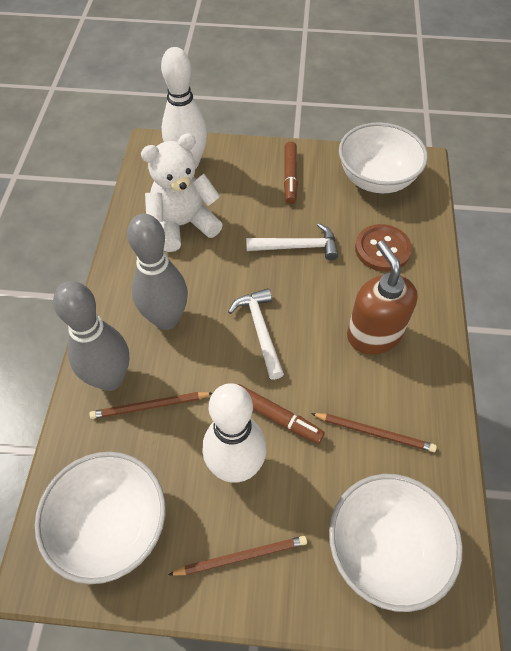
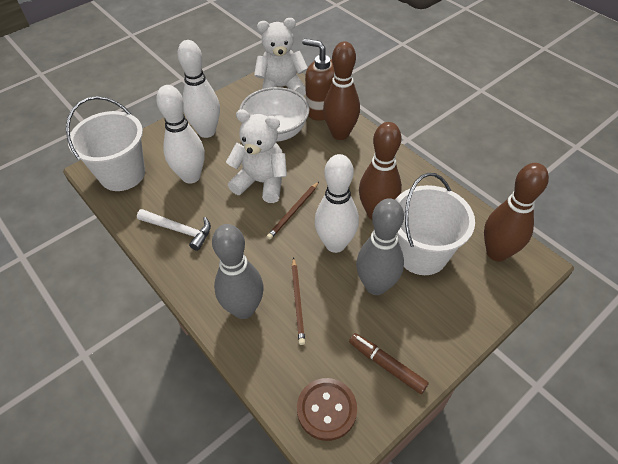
brown bowling pin: none = 0 -> [323,41,360,140] [359,122,402,220] [484,163,549,262] = 3
brown marker: [237,384,325,444] [284,141,298,204] = 2 -> [349,333,429,394] = 1
brown pencil: [89,392,213,419] [168,536,307,576] [311,413,437,452] = 3 -> [267,182,319,240] [292,257,305,345] = 2
white bowl: [35,452,165,584] [329,474,463,612] [339,122,428,193] = 3 -> [239,87,310,142] = 1
white bowling pin: [161,47,207,169] [203,383,266,483] = 2 -> [156,85,205,184] [178,40,220,138] [314,154,359,253] = 3
white bucket: none = 0 -> [66,96,145,191] [395,173,475,275] = 2
white hammer: [228,288,284,380] [246,223,338,260] = 2 -> [137,209,211,251] = 1
white teddy bear: [141,133,223,252] = 1 -> [226,109,287,203] [254,18,308,96] = 2

